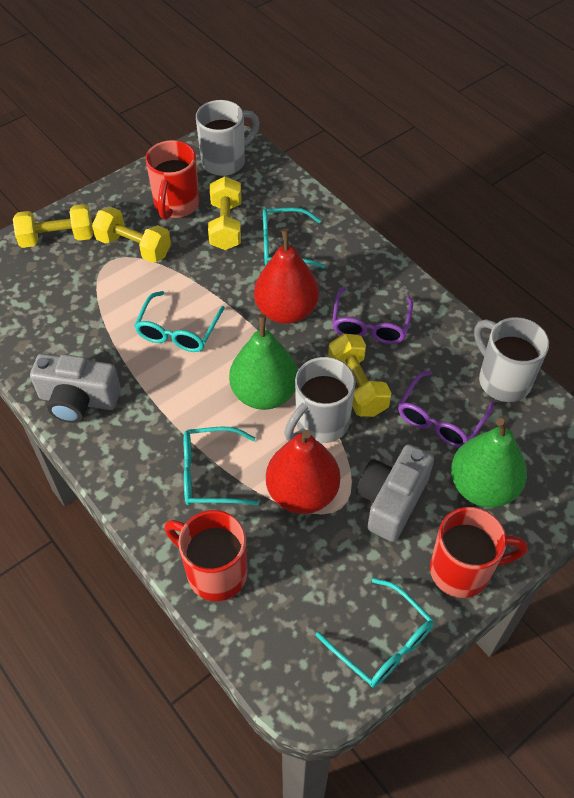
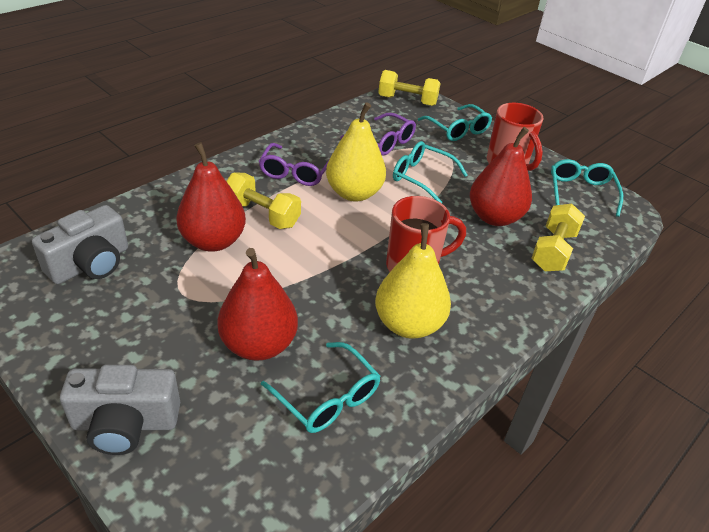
green pear: [229,314,298,410] [451,418,527,508] = 2 -> none = 0
grey mug: [196,100,260,176] [284,357,356,443] [474,317,549,402] = 3 -> none = 0
red mug: [146,140,199,220] [164,510,247,601] [430,507,528,598] = 3 -> [386,196,466,272] [487,103,544,171] = 2
red pear: [254,229,319,324] [266,430,340,514] = 2 -> [176,142,246,252] [217,248,298,361] [470,127,532,226] = 3
yellow dumbbell: [13,204,93,248] [92,207,171,263] [208,176,241,250] [328,334,391,417] = 4 -> [226,172,301,229] [378,70,441,106] [531,204,585,271] = 3
yellow pear: none = 0 -> [326,102,386,202] [375,223,451,339] = 2

